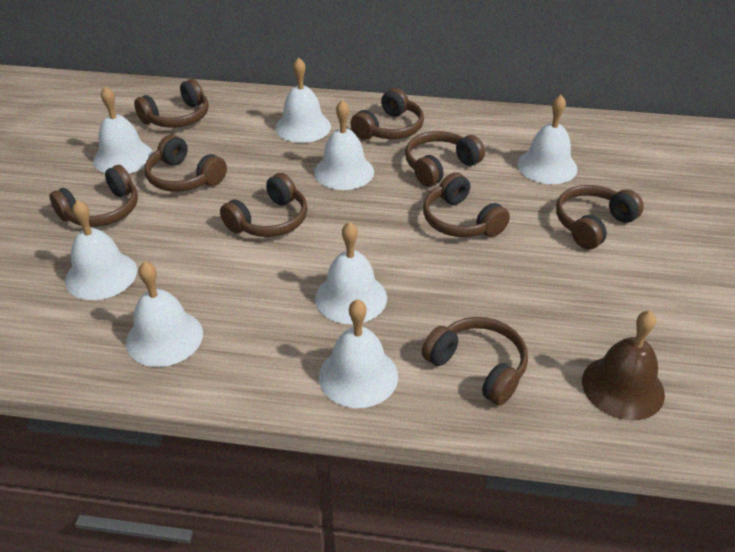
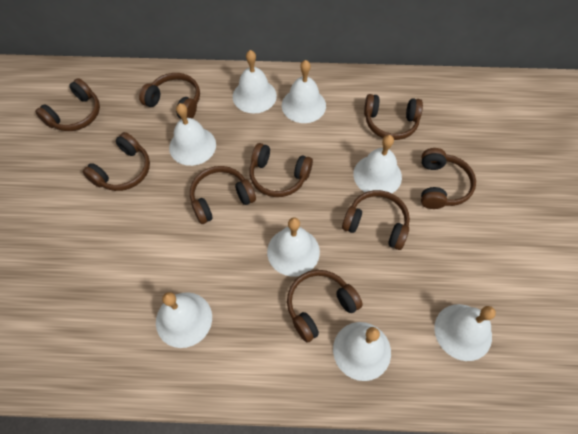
brown bell: [582,311,665,420] = 1 -> none = 0

